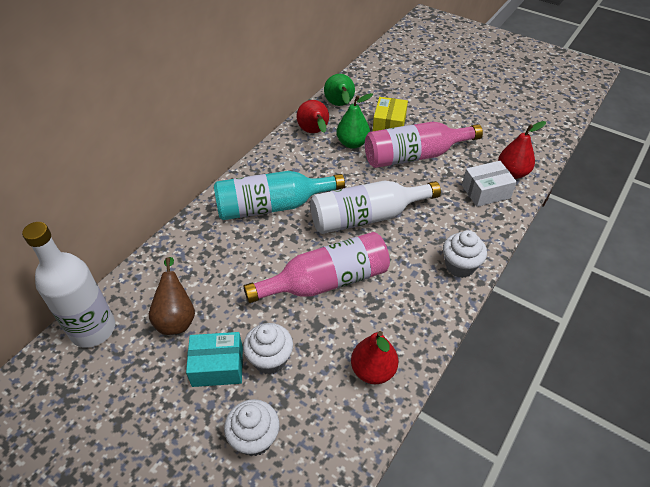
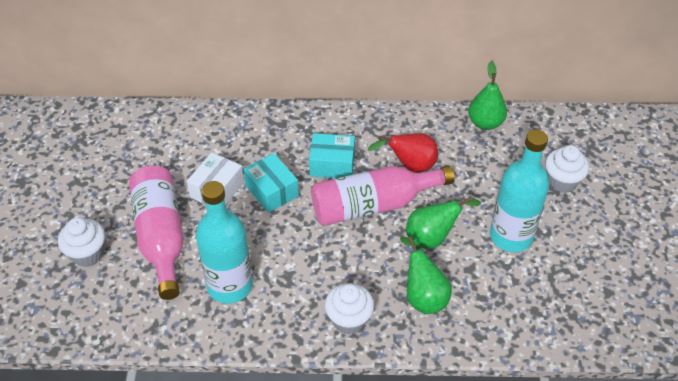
brown pear: [149,257,195,335] = 1 -> none = 0
green pear: [324,74,355,106] [336,93,373,149] = 2 -> [400,237,452,314] [406,196,481,249] [468,61,507,130] = 3
red pear: [296,100,329,133] [351,331,399,384] [498,121,546,179] = 3 -> [368,133,438,173] = 1
turquoise bottle: [214,171,345,220] = 1 -> [196,181,253,304] [490,130,549,252] = 2
turquoise box: [186,332,243,387] = 1 -> [243,153,299,213] [309,133,355,178] = 2
white bottle: [22,222,115,348] [310,181,441,234] = 2 -> none = 0
yellow box: [373,97,408,131] = 1 -> none = 0

